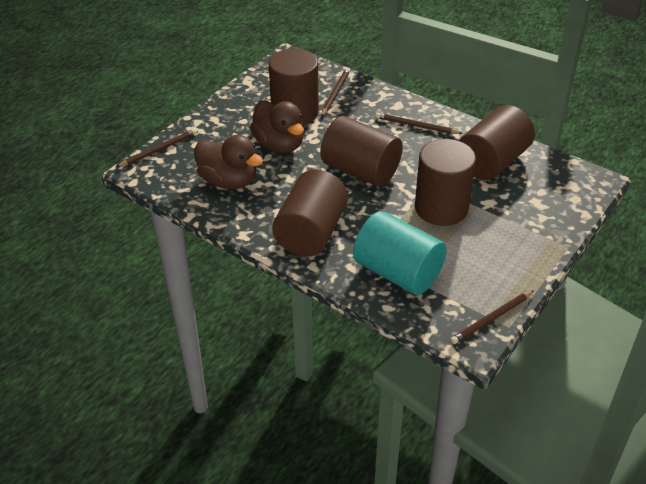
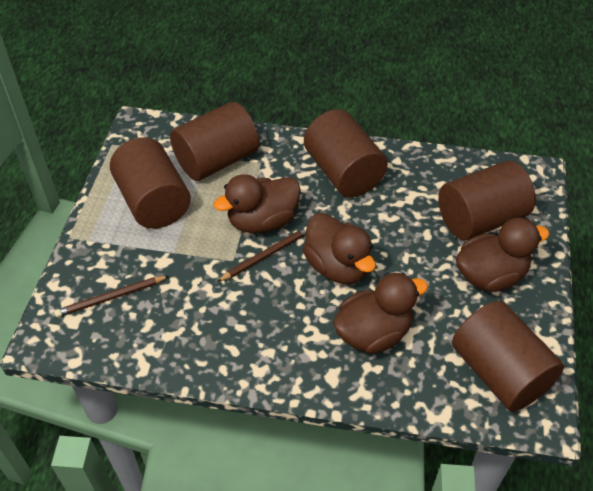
brown duck: [194,135,263,189] [250,101,304,153] = 2 -> [213,174,301,234] [303,213,376,284] [333,273,428,354] [456,217,550,292] = 4
brown pencil: [116,129,197,167] [321,68,350,117] [376,113,463,134] [450,290,534,344] = 4 -> [54,276,169,317] [217,226,307,282] = 2
turquoise cylinder: [353,211,447,295] = 1 -> none = 0

